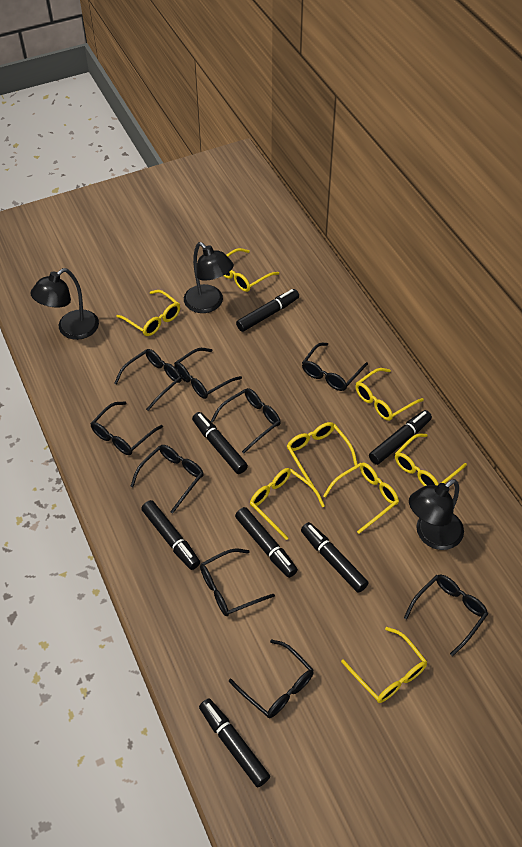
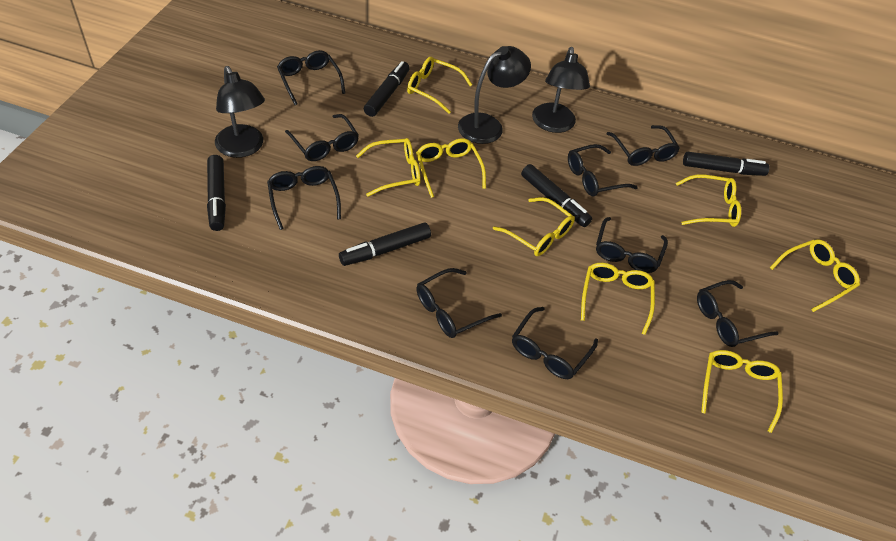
black marker: [141,500,200,570] [192,412,248,474] [199,698,270,788] [235,507,298,578] [236,289,299,332] [301,522,369,593] [369,410,432,465] = 7 -> [207,155,226,231] [339,222,431,266] [364,61,410,117] [521,164,592,227] [683,152,770,176] = 5

